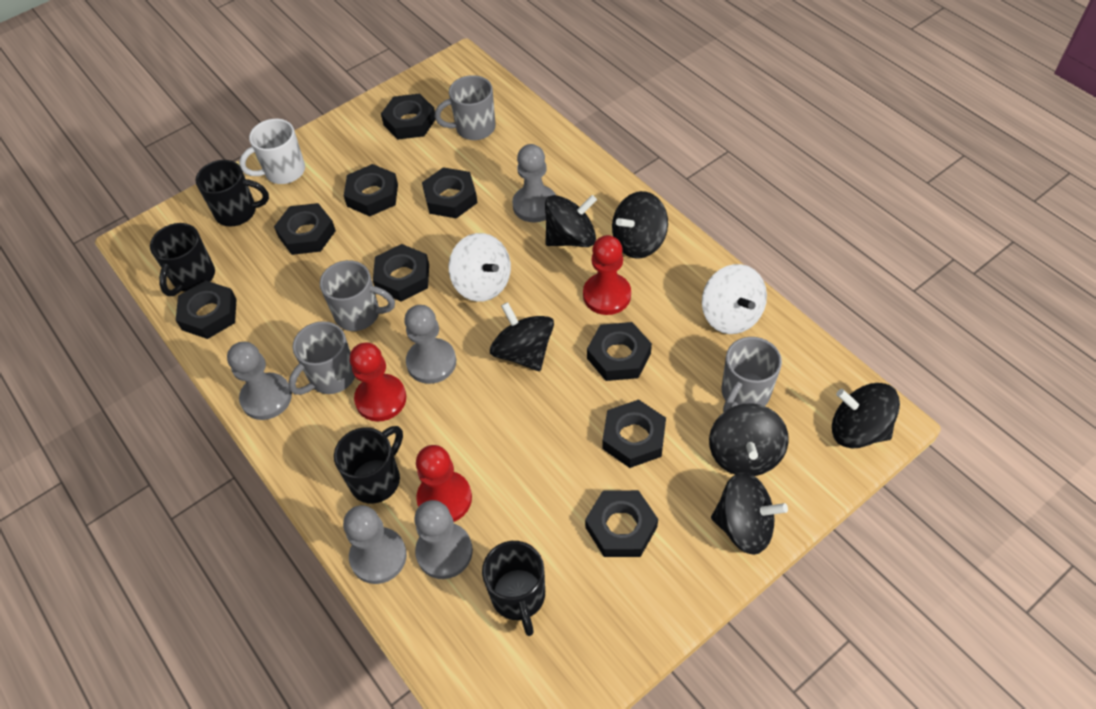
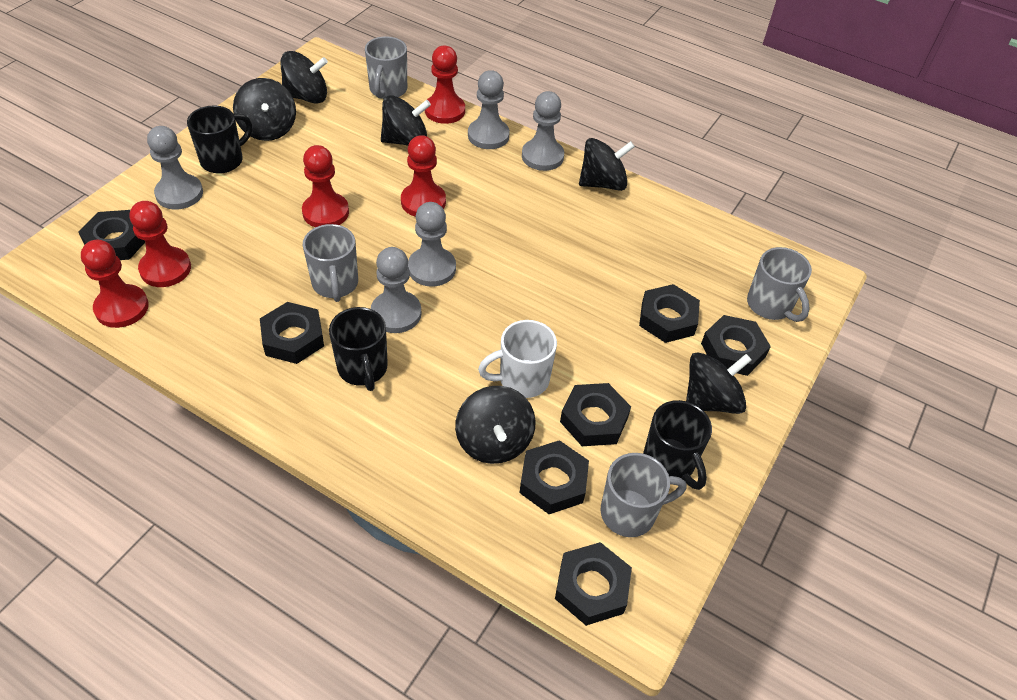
black mug: [150,223,215,296] [195,160,269,227] [334,426,403,504] [482,541,545,636] = 4 -> [187,105,252,174] [329,307,388,391] [643,400,712,490] = 3
black nut: [176,280,236,339] [274,203,336,255] [344,164,398,216] [373,244,429,301] [381,94,436,140] [422,167,478,218] [585,490,658,557] [587,322,652,381] [603,399,666,468] = 9 -> [78,210,145,260] [260,302,324,364] [519,440,589,514] [555,542,632,626] [560,383,631,446] [639,284,700,343] [701,315,771,376] = 7
red pawn: [350,343,406,421] [416,445,472,522] [583,235,631,315] = 3 -> [81,240,149,328] [130,201,191,287] [302,145,349,227] [401,135,446,217] [425,46,465,124] = 5
white spinning top: [449,233,511,302] [702,264,767,334] = 2 -> none = 0

